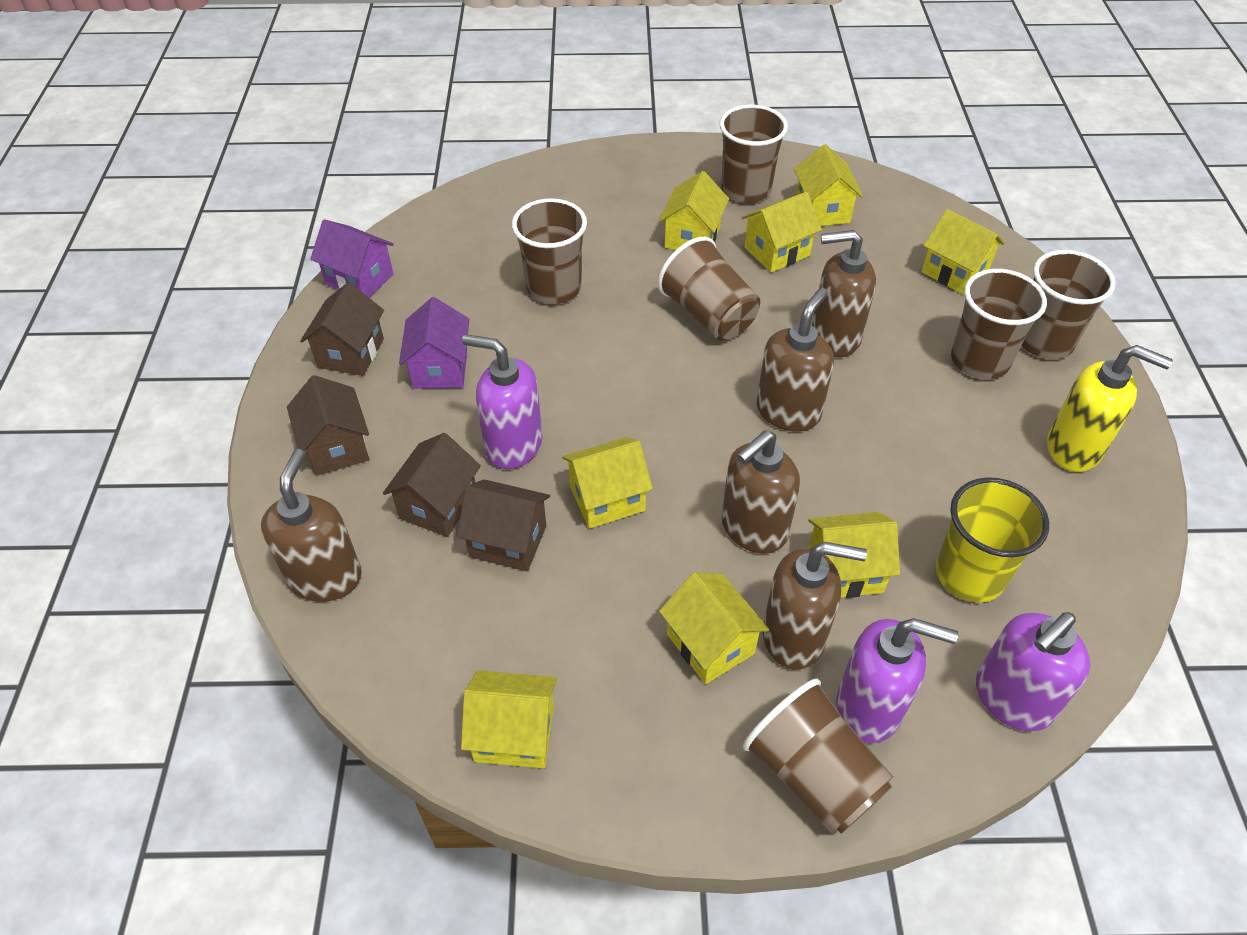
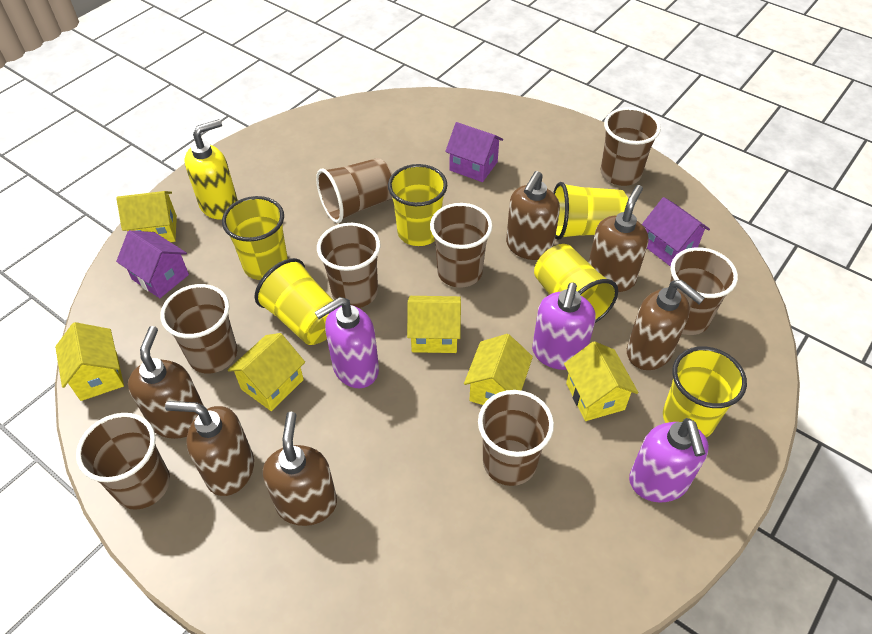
brown cup: [512,198,587,304] [658,237,760,340] [720,105,788,203] [743,679,893,834] [951,269,1047,379] [1022,250,1116,359] = 6 -> [76,413,170,510] [160,284,237,373] [316,158,392,223] [317,223,381,308] [430,203,493,288] [478,390,554,486] [601,107,661,186] [670,247,738,335] = 8
brown house: [287,375,369,476] [300,283,384,376] [383,433,481,537] [457,479,550,571] = 4 -> none = 0
brown soap dispenser: [261,449,362,602] [721,430,800,554] [757,288,834,432] [763,542,867,669] [812,230,876,357] = 5 -> [128,326,204,439] [165,401,254,496] [263,412,337,526] [506,171,560,260] [588,185,649,292] [627,280,705,370] = 6
purple house: [310,219,394,297] [399,297,469,389] = 2 -> [116,230,189,298] [445,122,503,182] [642,197,710,267] = 3
yellow cup: [936,477,1049,603] = 1 -> [222,196,288,280] [254,258,333,345] [388,164,447,246] [534,244,618,323] [553,182,628,240] [663,346,747,437] = 6
yellow house: [461,670,557,768] [562,437,653,529] [659,171,729,250] [659,572,769,684] [742,191,822,273] [794,144,863,226] [808,512,900,598] [921,209,1005,295] = 8 -> [55,322,124,401] [116,191,177,242] [228,333,305,411] [407,296,461,353] [464,334,533,405] [564,341,638,421] = 6

